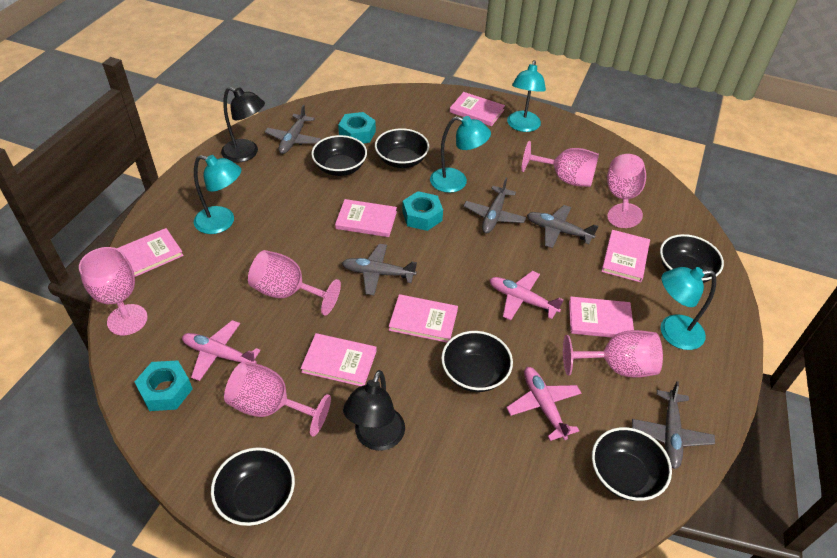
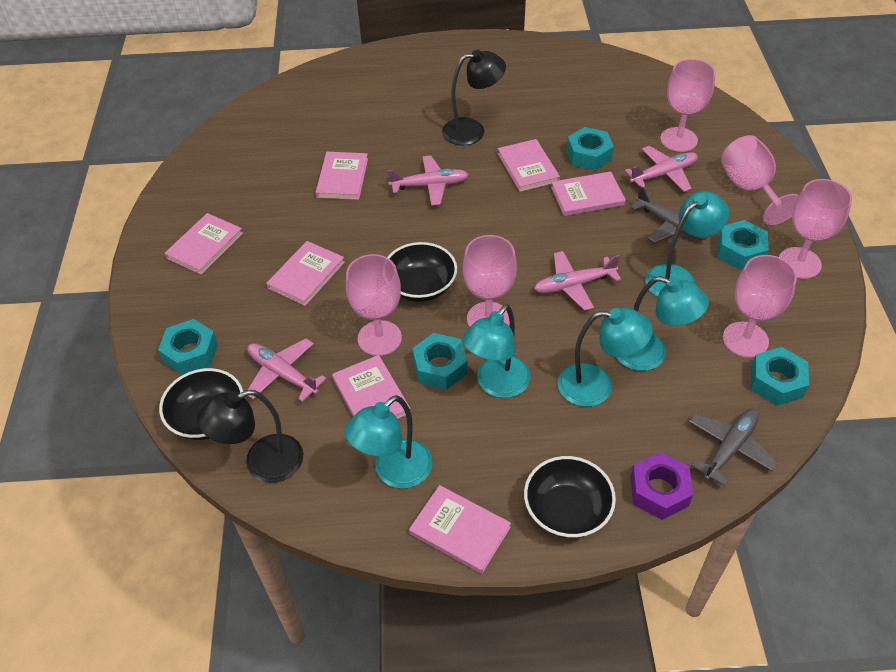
black bowl: [211,447,295,526] [311,135,367,176] [375,128,429,168] [441,331,513,392] [592,427,672,501] [660,234,724,283] = 6 -> [159,368,243,440] [387,242,457,302] [524,456,616,538] = 3
grey plane: [265,105,321,154] [342,244,417,295] [464,178,526,233] [527,205,599,248] [632,381,715,469] = 5 -> [631,186,708,243] [689,408,778,486] = 2
pink plane: [182,320,261,381] [489,271,563,320] [506,367,581,441] = 3 -> [247,338,327,402] [387,156,469,206] [534,251,621,311] [625,146,698,192] = 4
purple nut: none = 0 -> [631,452,693,520] = 1
turquoise lamp: [194,155,241,234] [430,116,491,193] [507,60,546,132] [661,267,716,350] = 4 -> [345,395,433,489] [462,304,531,398] [558,308,653,407] [616,276,709,371] [645,191,729,297] = 5
turquoise nut: [135,360,192,411] [338,112,376,143] [402,191,443,231] = 3 -> [158,319,218,375] [412,333,467,390] [566,127,614,170] [718,220,769,270] [751,347,809,406] = 5

